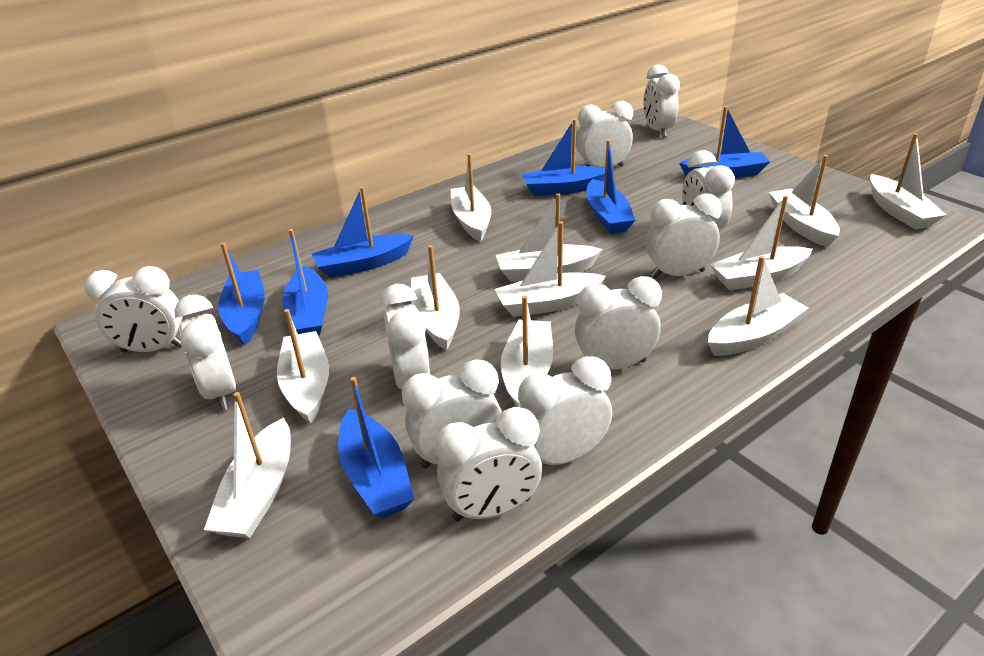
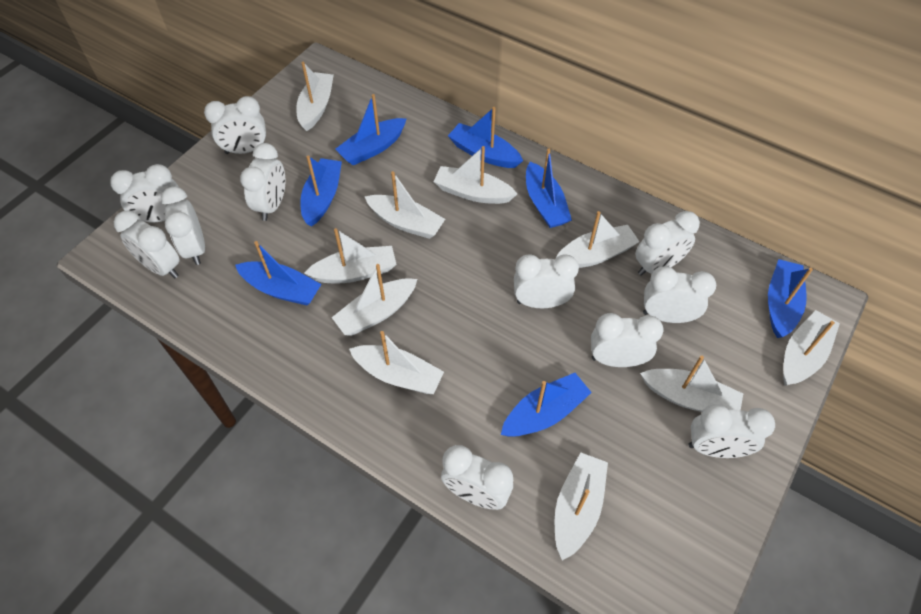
white boat: [204,392,291,538] [277,309,329,424] [411,245,460,351] [451,153,491,242] [495,221,606,317] [496,194,603,282] [501,295,553,407] [708,256,808,356] [710,195,813,291] [769,155,840,247] [870,133,946,229] = 11 -> [296,62,334,131] [304,228,397,283] [332,264,417,335] [349,331,444,394] [365,171,445,239] [433,146,517,204] [555,452,608,560] [556,211,640,268] [640,356,743,412] [783,310,840,386] = 10

